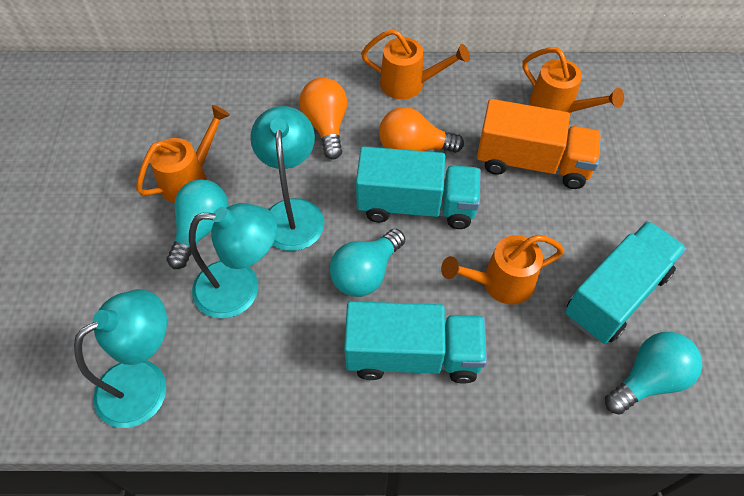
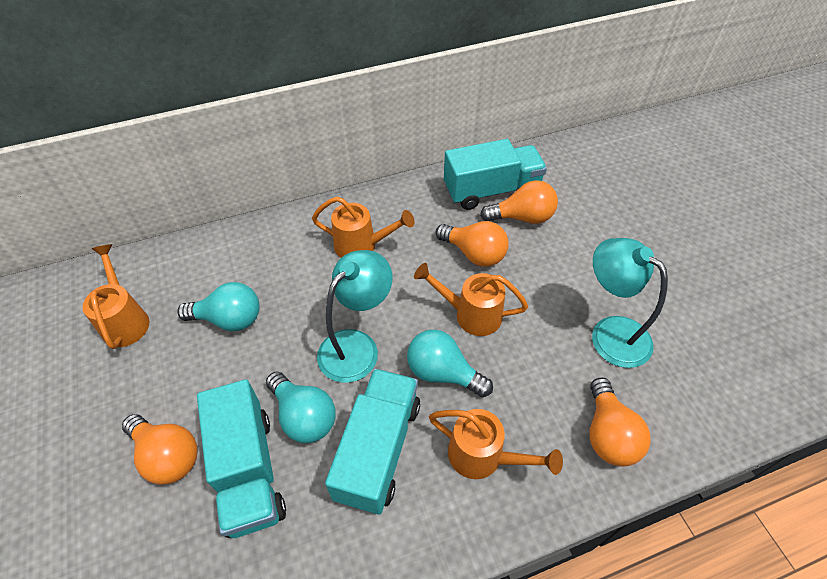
orange light bulb: [299,77,347,159] [379,107,464,153] = 2 -> [122,414,197,485] [436,221,509,267] [480,180,558,224] [589,377,651,467] = 4
orange truck: [477,99,601,189] = 1 -> none = 0
turquoise lamp: [74,289,167,428] [189,203,277,319] [250,106,324,251] = 3 -> [317,250,393,383] [592,238,668,368] = 2

